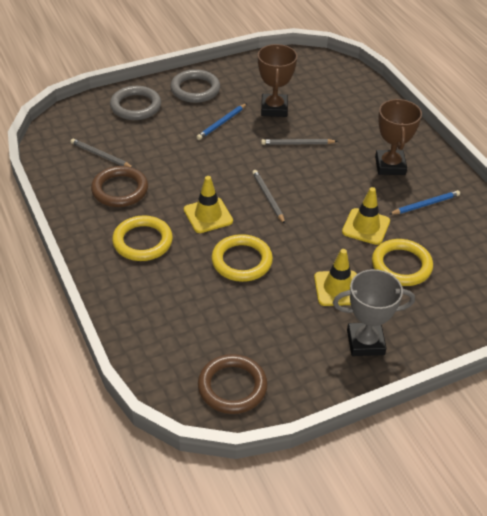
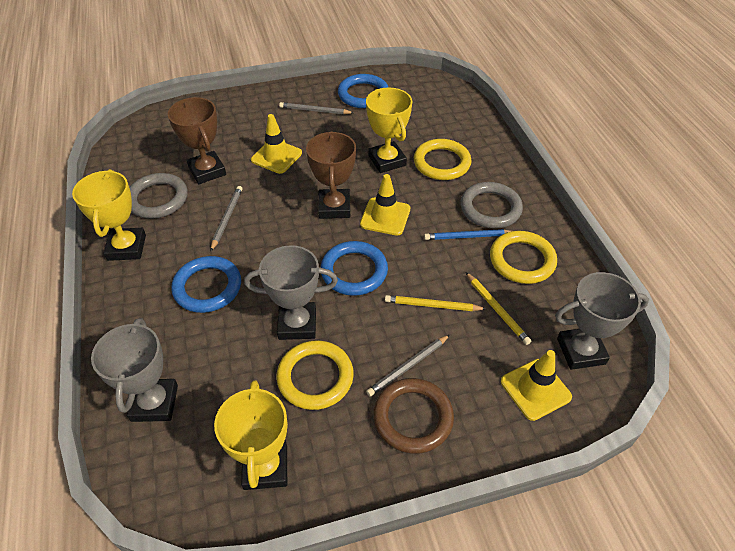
blue pencil: [197,103,247,140] [390,190,460,215] = 2 -> [424,229,511,240] = 1
blue ring: none = 0 -> [171,256,241,313] [320,241,388,296] [338,74,389,108] = 3
brown ring: [91,166,148,207] [198,354,268,414] = 2 -> [373,378,454,454] = 1
grey trophy: [333,269,415,356] = 1 -> [91,318,178,422] [244,245,338,340] [555,272,649,370] = 3
yellow pencil: none = 0 -> [385,295,486,311] [466,272,531,345] = 2
yellow trophy: none = 0 -> [72,169,146,261] [214,380,288,490] [366,87,413,173] = 3

